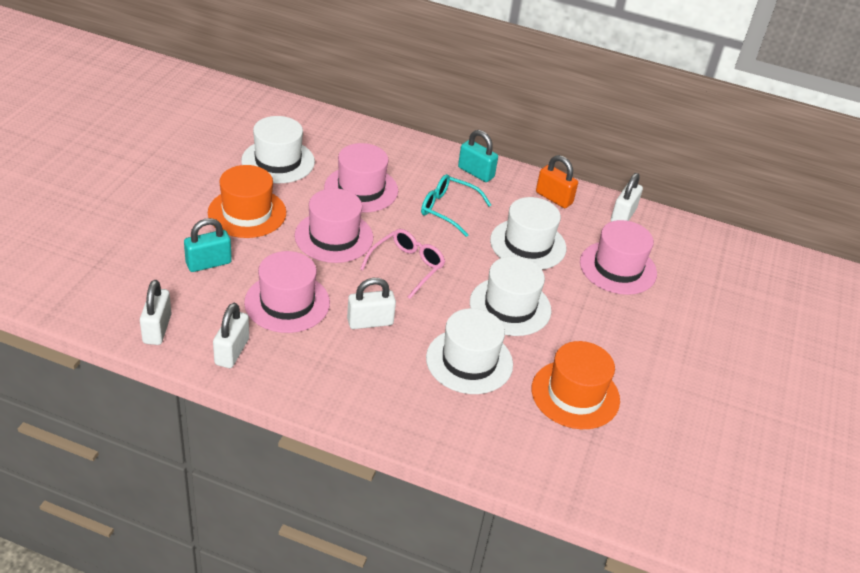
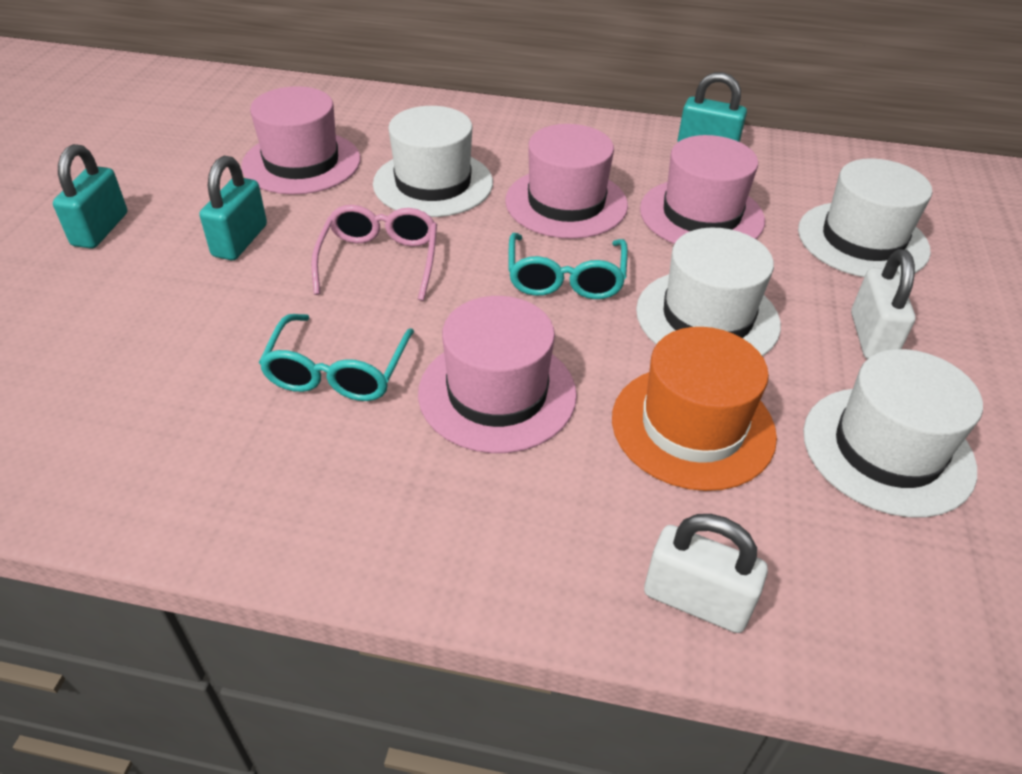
orange hat: [208,165,286,238] [532,341,620,429] = 2 -> [612,327,777,491] = 1
orange padlock: [536,155,578,208] = 1 -> none = 0
turquoise glasses: [421,174,491,237] = 1 -> [259,314,414,401] [508,233,628,299] = 2
turquoise padlock: [184,218,232,272] [458,130,498,182] = 2 -> [53,144,127,249] [199,156,267,260] [677,72,747,142] = 3
white padlock: [140,280,172,345] [213,303,249,368] [347,278,396,329] [611,173,643,222] = 4 -> [644,514,768,633] [851,249,916,359] = 2

